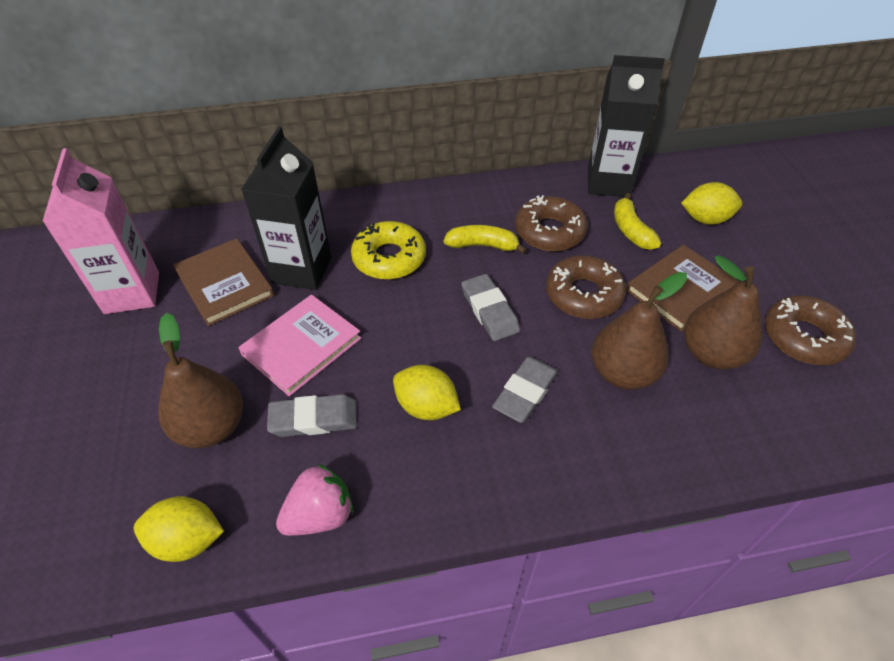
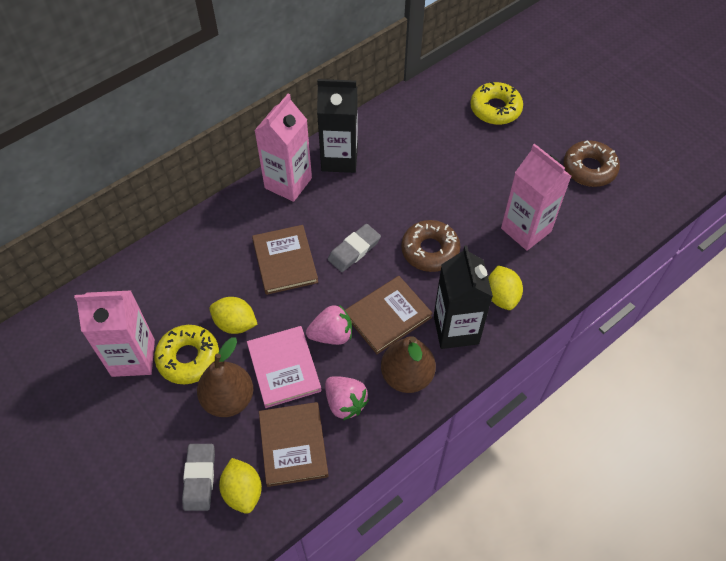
brown book: [173,238,274,326] [626,245,740,332] = 2 -> [252,225,318,295] [259,402,329,487] [345,276,433,354] = 3
brown donut: [515,195,588,251] [546,255,626,319] [765,295,856,365] = 3 -> [401,220,460,272] [563,140,620,187] = 2
brown pear: [158,313,243,448] [592,272,687,390] [684,255,762,369] = 3 -> [197,337,253,417] [381,336,436,393] = 2
grey eraser: [267,394,357,437] [461,274,520,341] [492,357,559,423] = 3 -> [182,444,215,511] [328,224,381,272] = 2
pink carton: [42,148,159,314] = 1 -> [74,290,155,377] [254,93,312,202] [501,144,571,251] = 3
pink strawberry: [276,464,353,536] = 1 -> [306,305,352,345] [325,376,369,420] = 2
yellow banana: [444,225,527,254] [614,193,661,250] = 2 -> none = 0
yellow donut: [351,221,426,279] = 1 -> [154,325,219,384] [471,81,523,125] = 2

